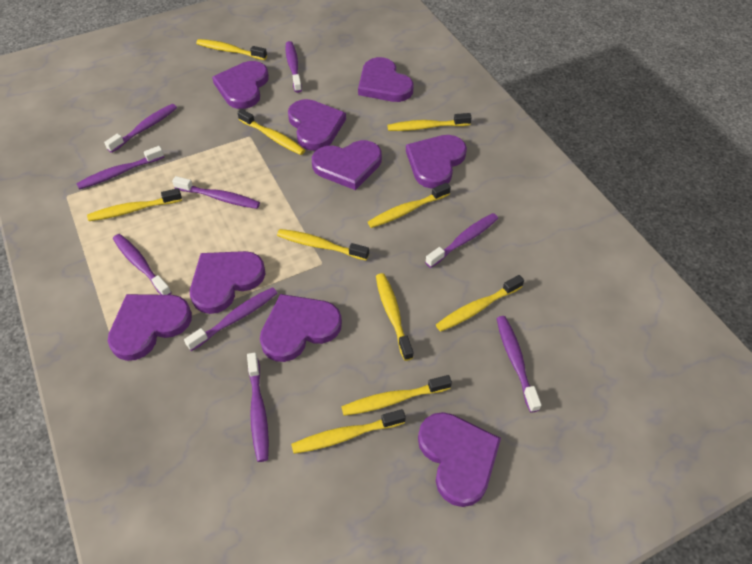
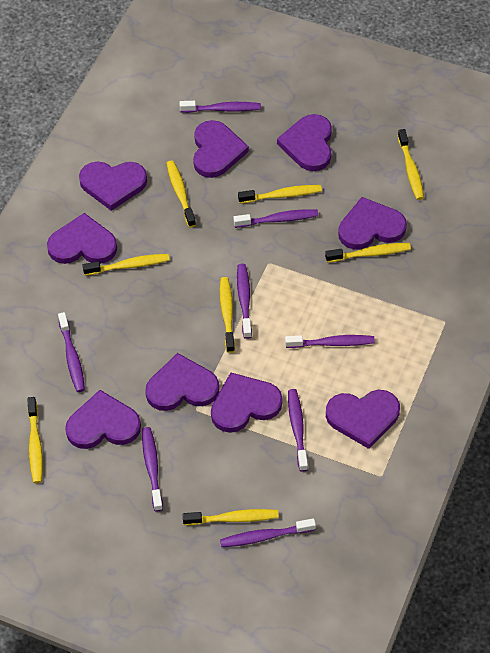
purple toothbrush: [76,146,164,190] [104,104,177,153] [113,234,172,295] [172,176,260,209] [184,287,277,351] [247,353,269,462] [286,41,302,93] [425,213,498,268] [496,316,542,413] = 9 -> [58,312,85,392] [142,427,163,511] [180,101,261,113] [220,518,316,547] [233,209,318,228] [237,264,252,339] [285,335,375,348] [288,389,308,472] = 8
yellow toothbrush: [87,188,182,221] [196,39,267,60] [237,109,305,155] [277,229,369,260] [291,409,406,454] [341,375,452,416] [368,183,451,228] [376,273,413,361] [388,113,472,131] [436,275,524,332] = 10 -> [27,397,43,483] [83,254,170,276] [167,160,196,227] [183,509,279,525] [220,277,235,353] [238,185,322,203] [325,243,411,262] [398,129,424,200] = 8

